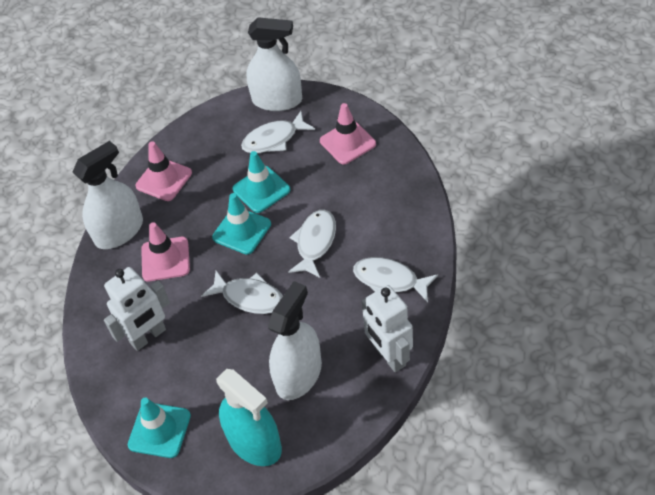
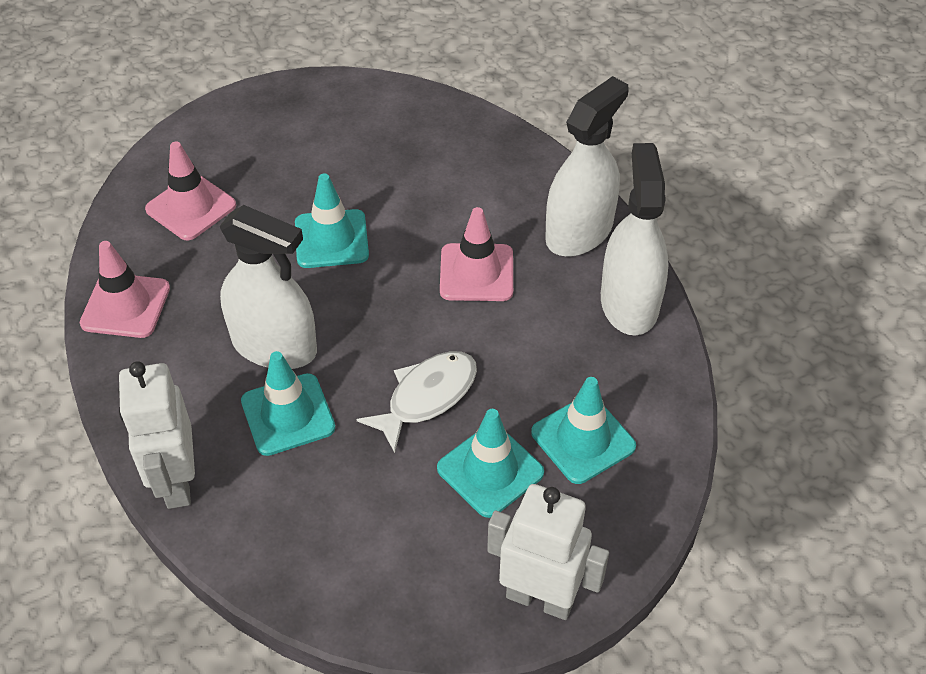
turquoise spray bottle: [216,369,282,466] = 1 -> none = 0
turquoise traffic cone: [128,397,191,458] [212,193,271,255] [232,151,291,213] = 3 -> [241,351,335,456] [295,173,369,268] [437,409,544,518] [531,377,636,484] = 4
white fish: [201,271,283,314] [241,111,315,153] [288,210,336,278] [353,257,438,302] = 4 -> [356,351,477,453] = 1

